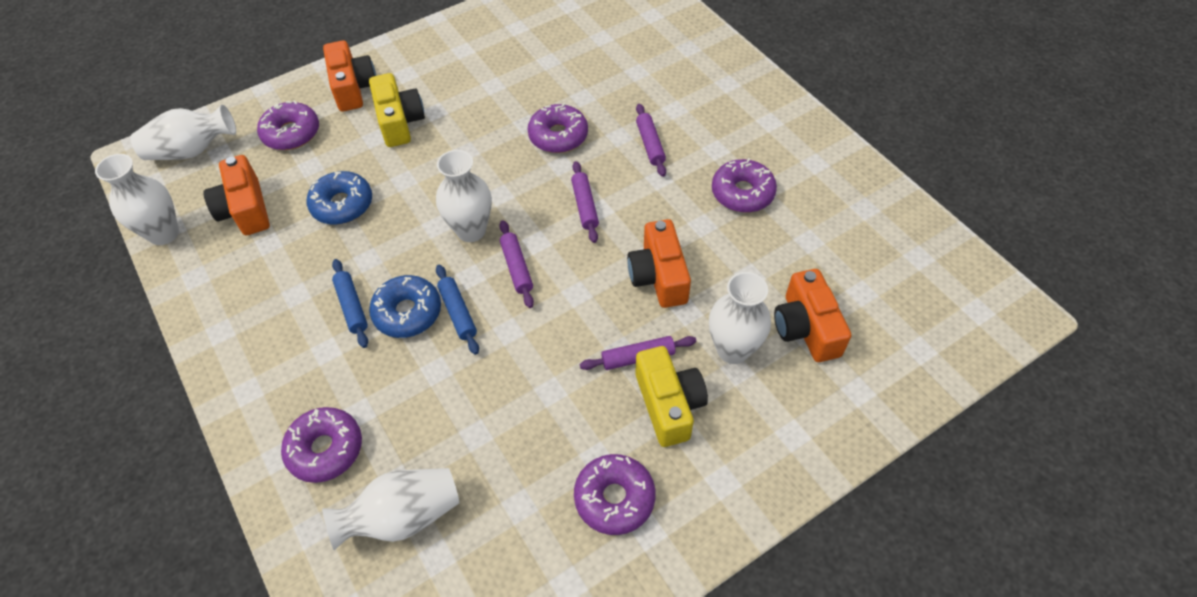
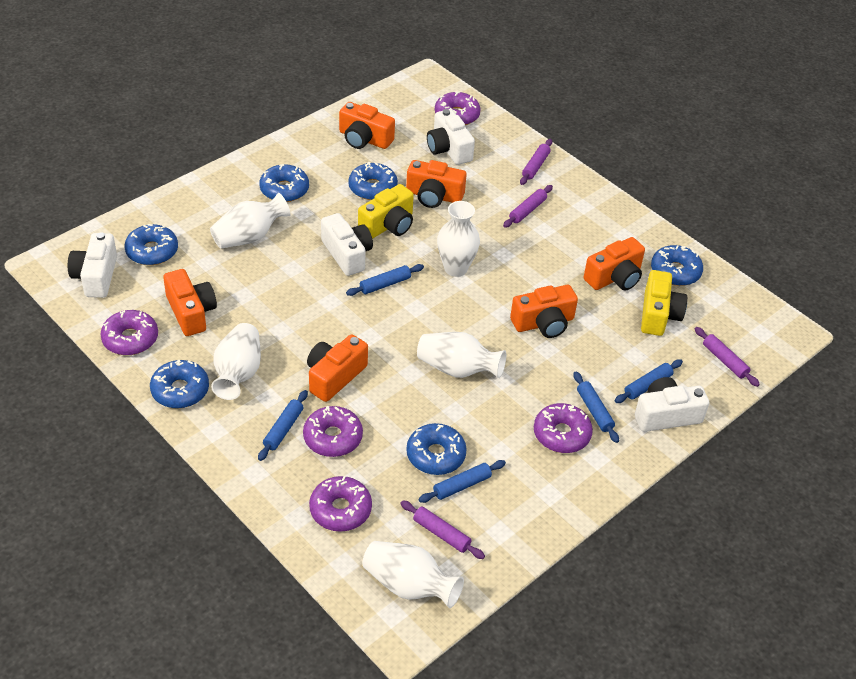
blue donut: [307,171,372,225] [369,275,441,338] = 2 -> [124,224,178,265] [150,360,209,408] [259,164,309,202] [348,162,398,200] [406,423,467,475] [651,245,703,286] = 6
blue rolling pin: [332,259,368,348] [436,265,479,355] = 2 -> [258,390,308,461] [346,264,424,296] [419,460,506,503] [573,372,619,443] [615,359,683,403] = 5
orange camera: [203,155,270,236] [323,40,376,112] [627,219,691,308] [774,269,851,362] = 4 -> [163,269,217,336] [307,334,368,402] [339,102,395,149] [406,160,467,208] [510,285,578,338] [584,237,645,290] = 6
white camera: none = 0 -> [68,232,117,298] [321,213,373,276] [427,109,475,165] [635,377,709,432] = 4

